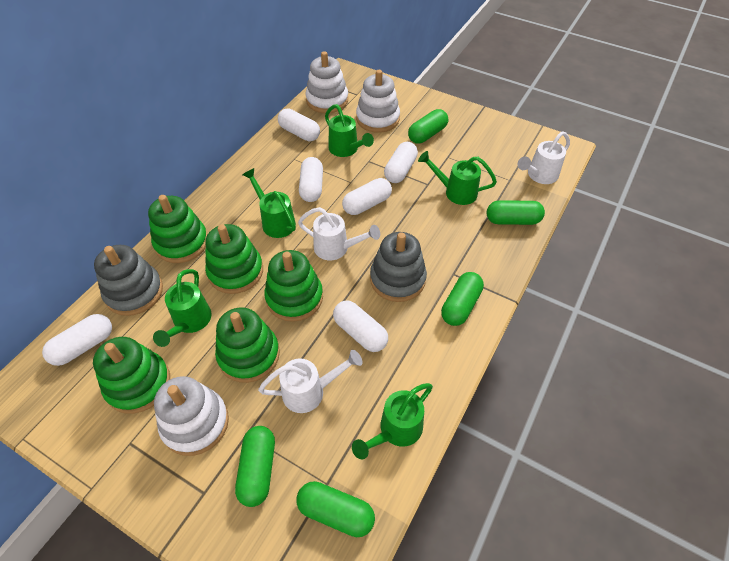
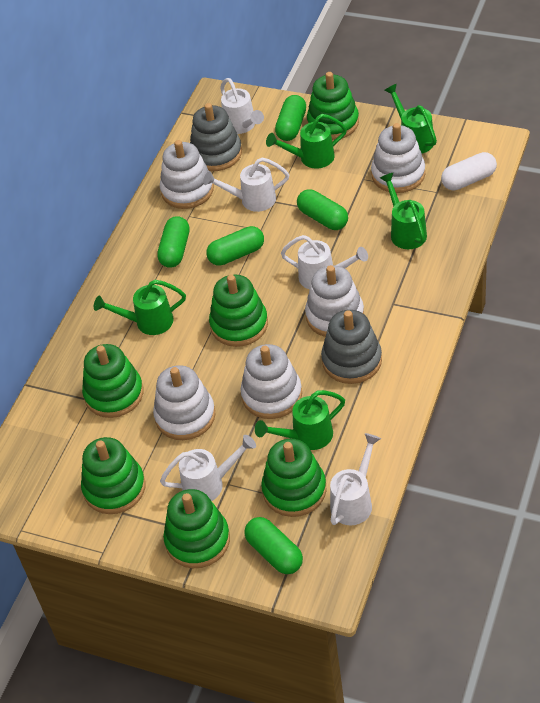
green stacking toy: [93,337,170,414] [148,195,208,263] [205,224,263,294] [215,307,280,383] [264,250,323,322] = 5 -> [81,437,146,514] [82,344,144,418] [163,489,230,568] [209,275,268,347] [261,439,327,517] [307,72,359,140] = 6
white capsule: [42,314,112,366] [278,108,320,141] [299,157,323,202] [333,300,388,352] [342,178,392,215] [384,142,418,183] = 6 -> [441,152,497,190] = 1
white stacking toy: [154,376,229,456] [306,51,348,113] [356,70,400,133] = 3 -> [153,365,215,440] [160,140,214,209] [240,344,302,419] [305,265,364,337] [371,123,425,193] = 5
white watering can: [258,350,362,413] [298,207,380,260] [518,131,570,184] = 3 -> [160,435,256,501] [203,157,289,212] [220,78,264,134] [281,235,368,289] [330,433,381,525] = 5

